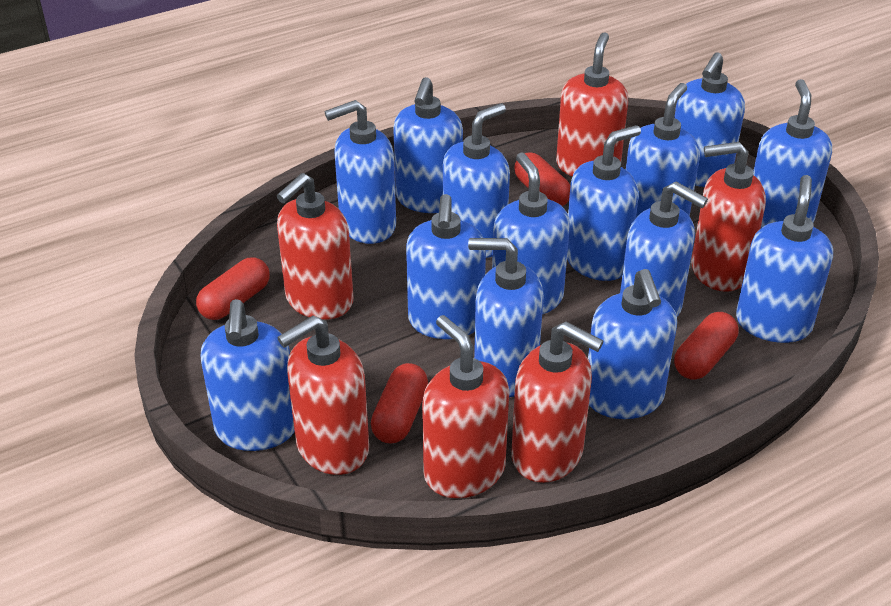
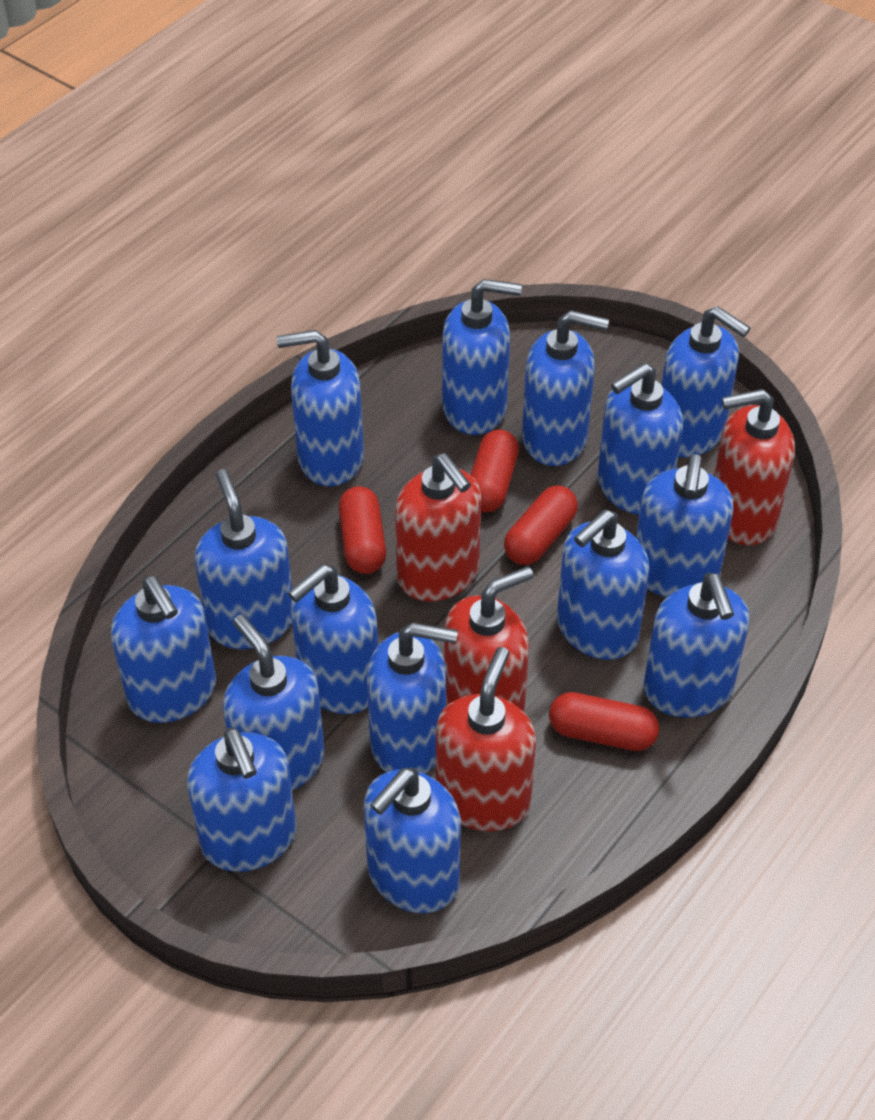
blue soap dispenser: [201,299,295,451] [324,100,396,244] [393,77,463,213] [406,194,486,339] [443,103,510,258] [468,238,544,397] [492,152,570,314] [567,125,641,281] [588,269,677,419] [620,182,708,317] [626,83,700,218] [674,52,745,187] [736,175,833,343] [753,79,832,229] = 14 -> [111,576,216,723] [187,727,296,872] [195,469,292,649] [223,614,325,790] [277,330,364,487] [288,564,378,714] [364,767,461,913] [367,623,458,774] [442,279,522,435] [522,310,609,466] [557,510,649,660] [598,363,683,515] [636,454,734,597] [643,573,749,718] [661,306,750,457] = 15
red soap dispenser: [277,173,353,320] [277,315,369,475] [422,315,509,498] [511,322,604,483] [556,33,628,177] [691,142,766,292] = 6 -> [395,453,481,602] [436,647,536,831] [444,566,533,712] [714,389,795,545] = 4

